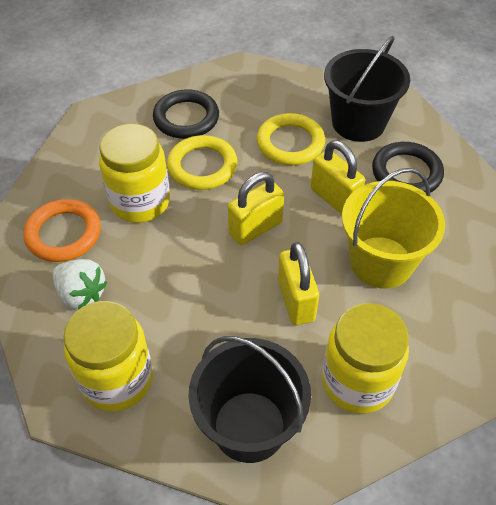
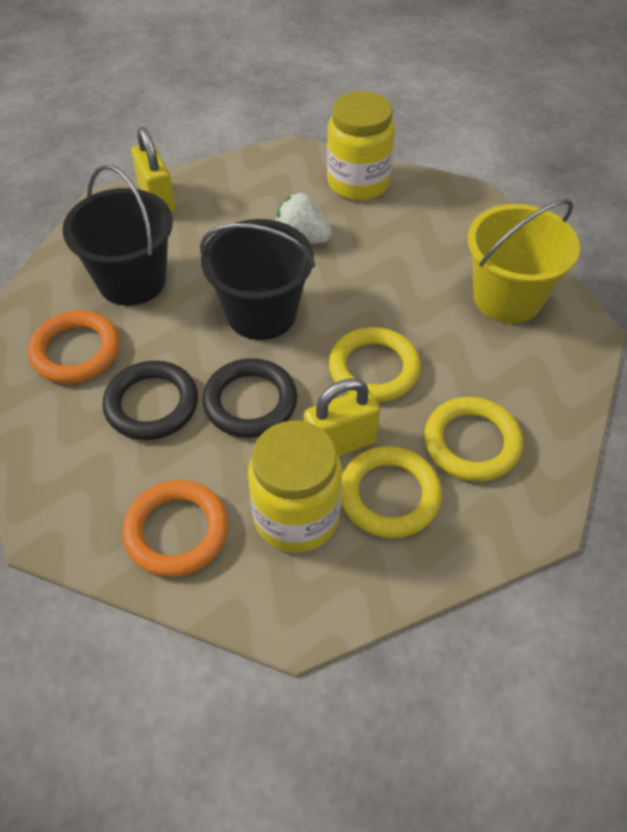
orange ring: [24,199,101,262] = 1 -> [28,311,120,383] [122,480,229,577] = 2
yellow jar: [64,301,153,412] [99,124,170,223] [322,303,409,414] = 3 -> [248,421,342,553] [327,91,395,200] = 2
yellow padlock: [228,172,284,245] [278,242,319,325] [311,140,365,215] = 3 -> [131,127,175,213] [304,378,380,457] = 2
yellow ring: [167,135,238,190] [257,113,325,165] = 2 -> [329,327,421,402] [341,446,442,538] [424,397,523,481] = 3

